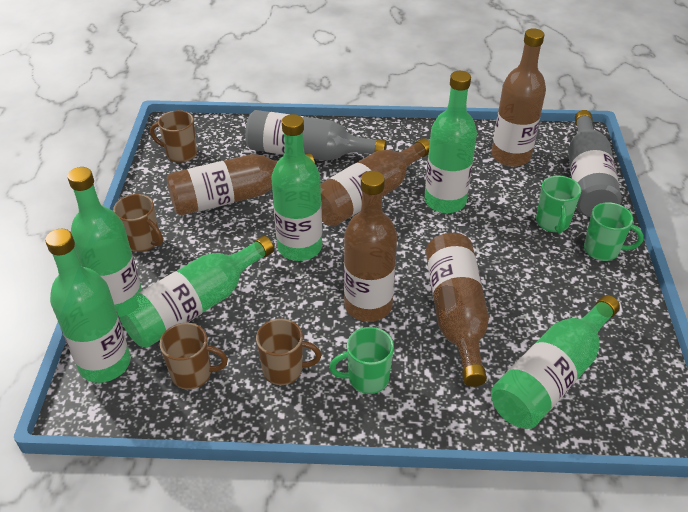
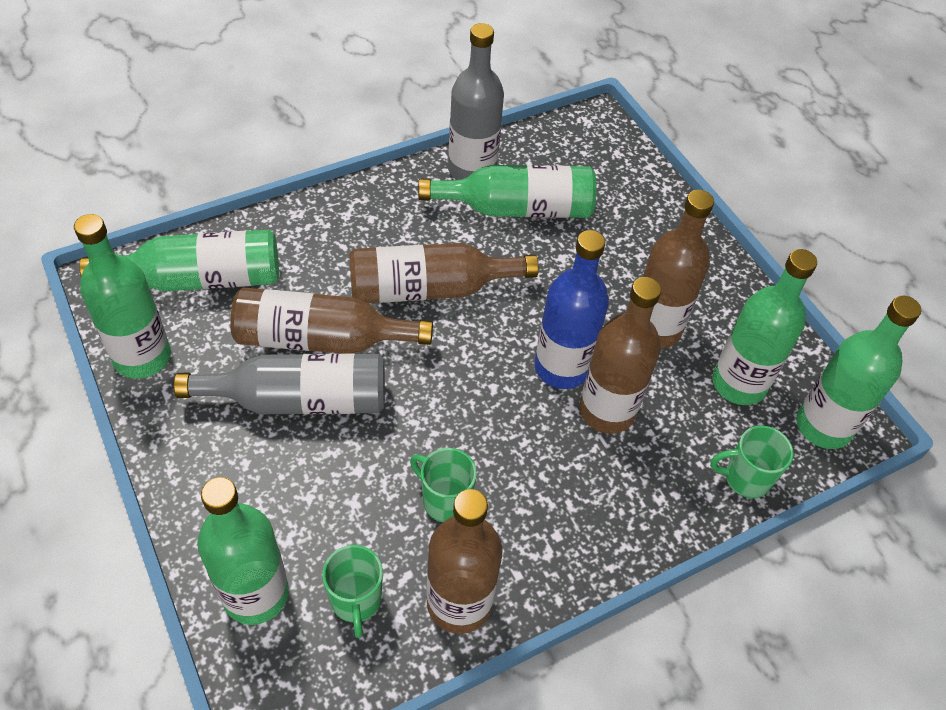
blue bottle: none = 0 -> [535,230,609,389] = 1
brown mug: [113,194,163,252] [150,110,197,163] [160,323,228,390] [256,319,321,385] = 4 -> none = 0

